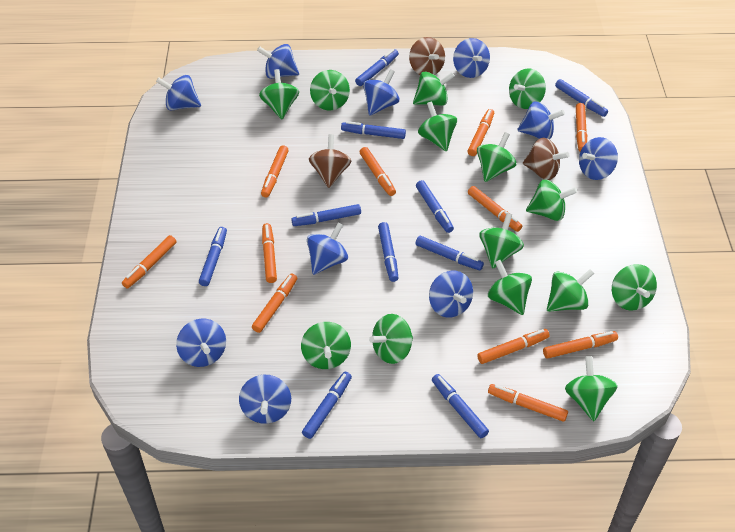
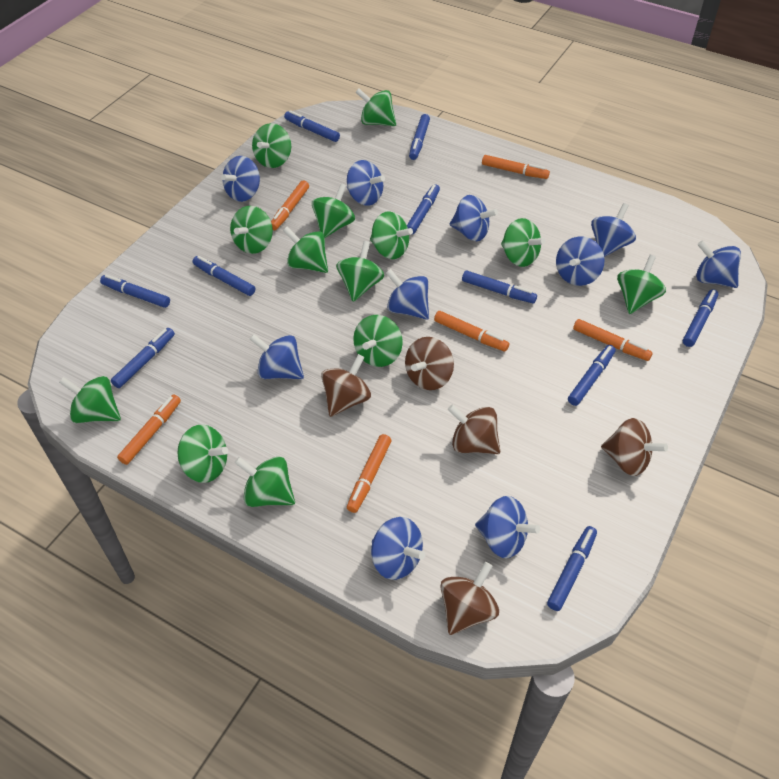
brown spinning top: [309,134,351,188] [409,37,445,75] [523,138,569,180] = 3 -> [321,354,371,417] [405,337,454,390] [441,562,499,635] [448,404,500,454] [601,418,668,476] = 5
green spinning top: [259,69,299,119] [301,322,351,369] [310,70,350,111] [369,314,413,364] [413,71,455,106] [418,101,457,151] [477,132,516,182] [479,213,524,268] [488,260,532,315] [509,68,546,109] [526,179,577,221] [547,269,594,312] [565,356,618,421] [612,264,657,311] = 14 -> [59,376,121,423] [177,424,228,483] [230,206,273,254] [234,457,295,507] [252,123,291,168] [283,227,328,273] [312,183,355,238] [336,241,384,302] [353,315,403,367] [356,89,396,126] [370,212,413,259] [501,218,545,267] [617,255,666,314] = 13
orange marker: [122,235,176,288] [252,273,297,333] [261,145,289,197] [262,223,277,283] [360,147,396,196] [467,109,494,156] [468,186,522,232] [477,329,550,364] [488,384,568,422] [543,331,618,359] [576,103,587,152] = 11 -> [117,395,181,465] [271,180,309,230] [347,434,391,513] [434,311,509,351] [482,155,550,179] [573,319,653,361] = 6

